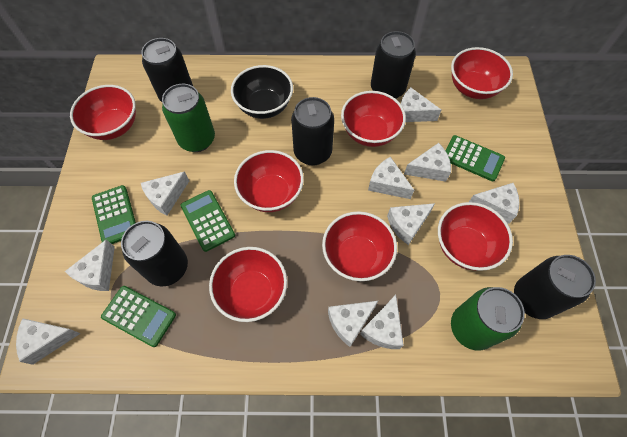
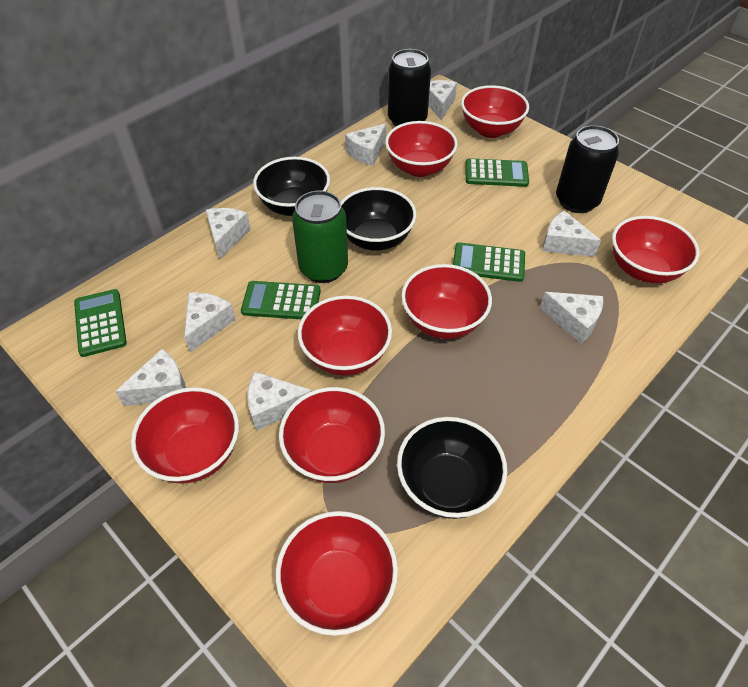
black bowl: [231,65,293,119] = 1 -> [253,157,330,216] [341,187,417,251] [397,417,507,519] = 3
black can: [121,221,188,286] [141,38,193,102] [291,97,334,166] [371,31,416,99] [514,255,596,319] = 5 -> [388,49,431,127] [556,125,619,213] = 2
green can: [162,84,215,152] [451,287,525,350] = 2 -> [292,191,348,283] = 1
red bowl: [70,85,136,140] [209,247,287,322] [234,150,304,212] [322,211,397,281] [341,91,406,147] [438,202,513,271] [451,47,513,99] = 7 -> [131,387,239,484] [276,511,398,636] [279,387,385,483] [298,295,392,376] [385,121,458,177] [401,264,492,339] [461,85,529,138] [612,216,699,283] = 8
white cheese: [16,318,81,365] [65,239,115,291] [141,171,189,216] [328,301,378,347] [360,295,404,349] [368,157,414,199] [387,203,435,245] [401,87,441,122] [404,143,451,182] [469,183,520,224] = 10 -> [115,349,186,406] [184,292,236,353] [206,208,251,260] [247,372,312,431] [345,123,386,166] [428,80,457,120] [540,292,603,343] [542,211,601,257] = 8

